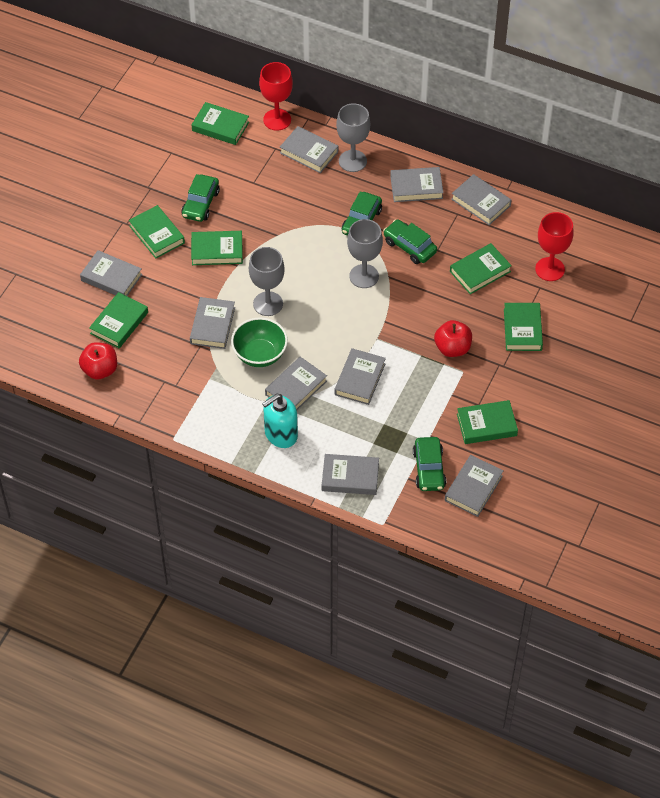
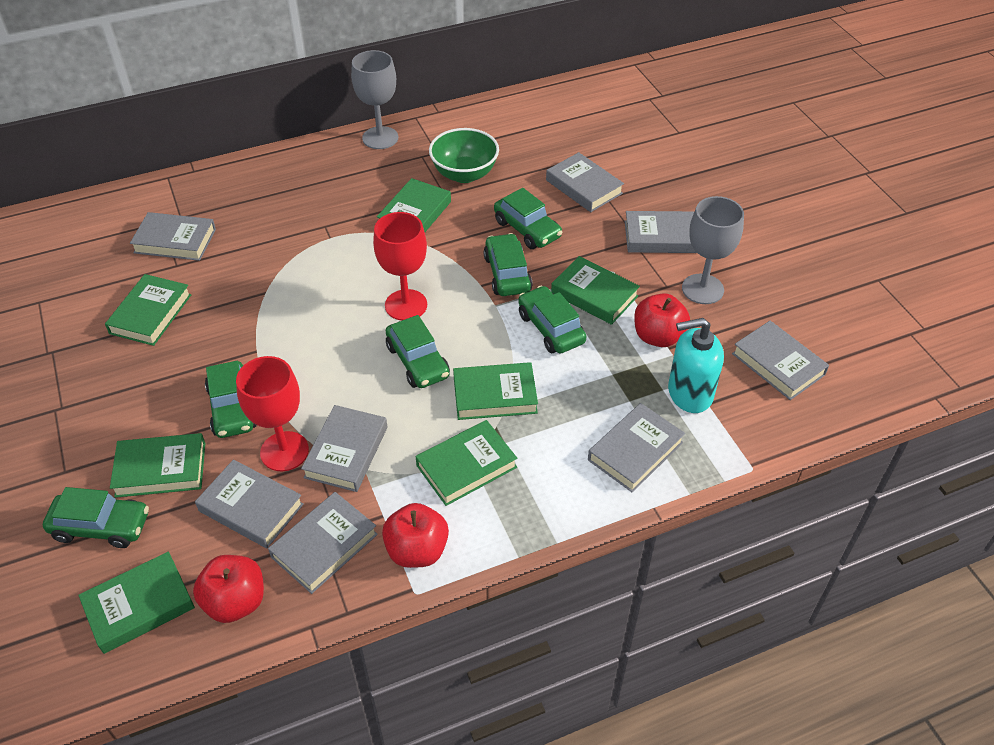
green car: [181,174,220,222] [342,191,382,236] [383,219,437,264] [413,437,446,491] = 4 -> [43,487,149,548] [205,361,257,438] [386,315,450,388] [484,233,533,296] [494,188,563,249] [518,286,587,353] = 6
grey book: [80,250,142,296] [190,297,235,349] [265,357,327,410] [280,126,338,173] [322,454,379,495] [335,348,386,405] [390,167,443,202] [445,455,504,517] [451,174,511,225] = 9 -> [130,212,216,261] [195,459,304,548] [268,492,378,594] [301,405,387,492] [546,152,624,212] [588,403,685,492] [625,211,697,253] [732,321,829,400] = 8
grey goblet: [249,247,285,316] [336,103,370,172] [347,219,383,288] = 3 -> [351,50,398,149] [682,196,744,304] = 2
red apple: [79,342,117,380] [434,320,472,357] = 2 -> [193,555,264,623] [382,503,449,568] [634,293,690,347] = 3

